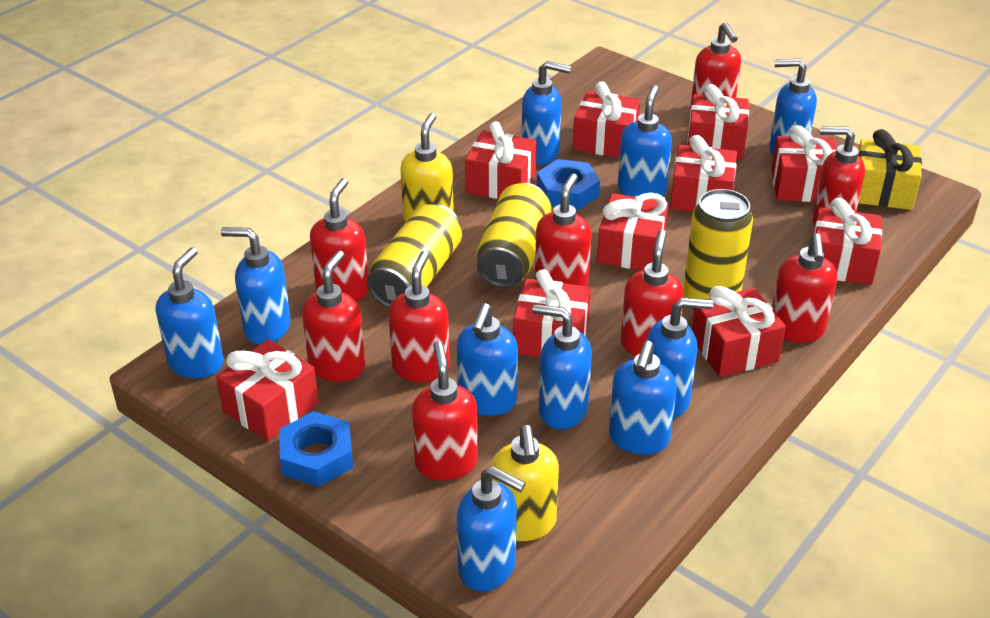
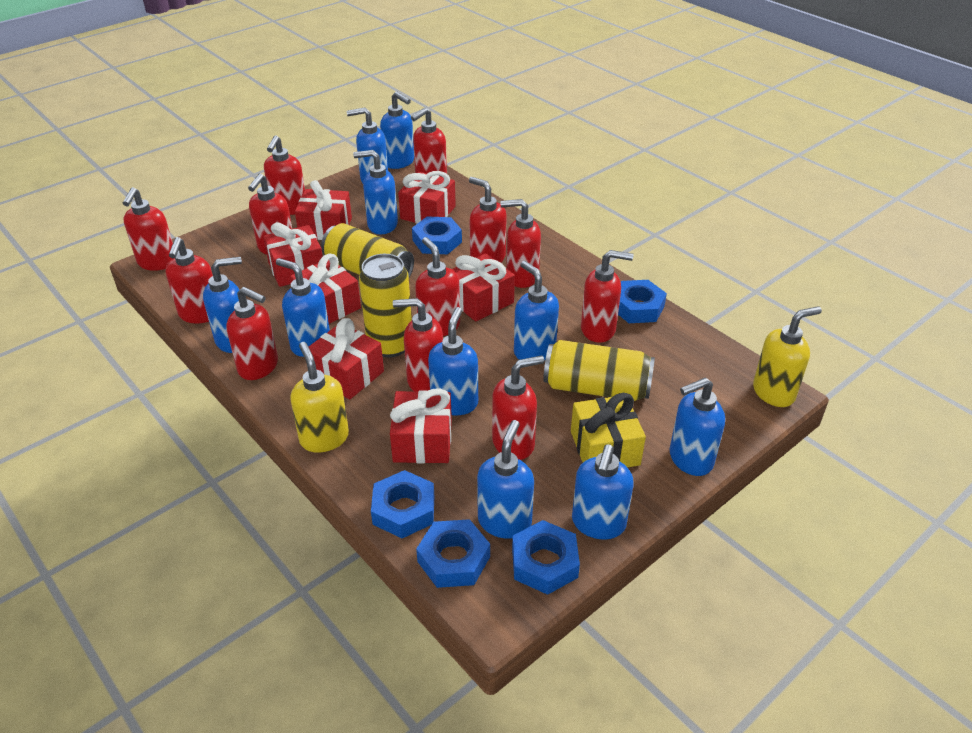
blue nut: [279,411,353,487] [537,159,600,210] = 2 -> [371,470,434,538] [412,216,462,254] [416,519,490,588] [512,520,580,595] [618,280,667,323] = 5
red gift: [216,339,319,441] [465,121,537,199] [513,269,591,357] [573,81,640,158] [597,193,668,270] [670,135,737,212] [687,84,749,160] [692,286,786,377] [771,125,837,202] [813,198,882,285] = 10 -> [263,222,323,287] [290,254,361,324] [295,180,352,240] [309,318,384,399] [390,388,452,463] [398,171,456,224] [452,254,515,322] = 7
red soap dispenser: [302,251,365,382] [310,178,368,301] [388,251,450,382] [412,341,478,480] [535,174,591,287] [621,230,684,356] [690,22,741,108] [772,233,837,342] [812,126,865,226] = 9 -> [123,187,173,271] [165,237,213,323] [227,287,278,380] [248,174,292,255] [264,135,305,215] [393,298,443,392] [411,107,447,177] [415,237,460,336] [469,177,507,263] [492,355,544,460] [500,199,541,288] [581,250,634,343] = 12

